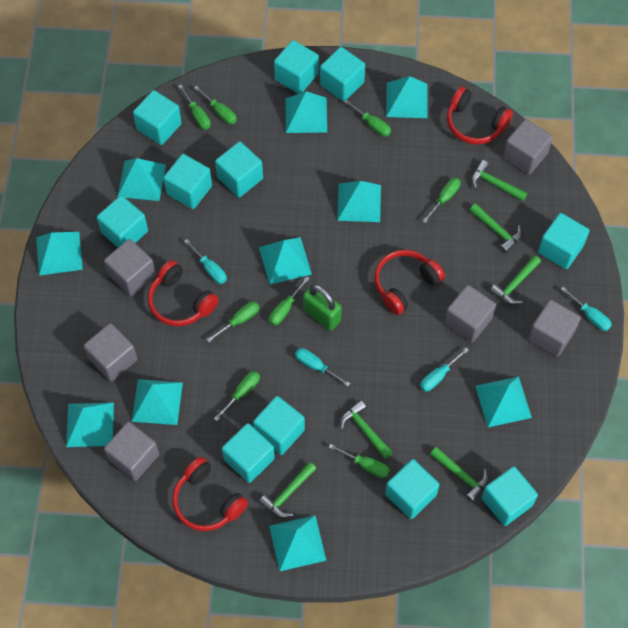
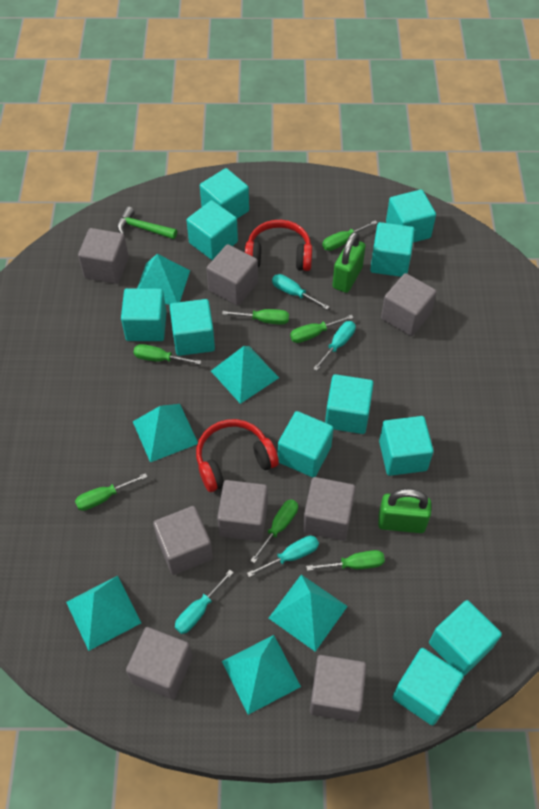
green hammer: [259,462,316,518] [340,400,393,459] [430,447,489,502] [470,204,522,253] [471,160,528,201] [490,255,541,304] = 6 -> [117,207,177,239] = 1
green padlock: [303,284,342,331] = 1 -> [332,231,365,293] [378,489,431,533] = 2
green screwdriver: [178,85,211,130] [194,86,237,124] [207,301,259,342] [214,371,260,421] [269,276,310,326] [329,444,390,478] [344,99,391,137] [422,178,461,223] = 8 -> [75,473,147,511] [133,344,201,365] [222,309,289,325] [250,499,298,563] [290,315,354,343] [306,550,385,571] [322,220,377,251] = 7
grey cube: [84,323,138,382] [104,239,156,296] [104,422,159,481] [444,285,496,343] [503,119,553,175] [528,300,581,357] = 6 -> [78,228,129,284] [126,627,192,699] [153,506,213,575] [206,244,258,306] [217,480,268,541] [303,477,356,541] [310,655,367,722] [381,273,437,336] = 8
red headphones: [148,260,219,326] [172,457,248,531] [374,250,445,315] [447,87,513,145] = 4 -> [196,419,279,492] [245,220,312,271] = 2
turquoise pyramid: [36,232,83,276] [66,402,114,447] [117,158,166,201] [132,379,183,425] [259,237,312,285] [269,515,326,572] [286,91,327,133] [337,181,381,222] [386,76,428,118] [475,376,532,427] = 10 -> [66,576,141,651] [133,404,198,462] [137,254,190,305] [211,346,279,404] [222,635,301,715] [269,575,348,652] = 6

